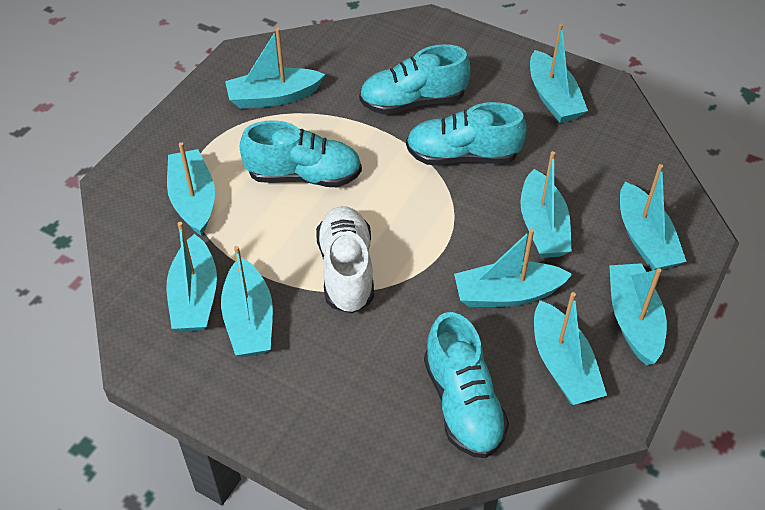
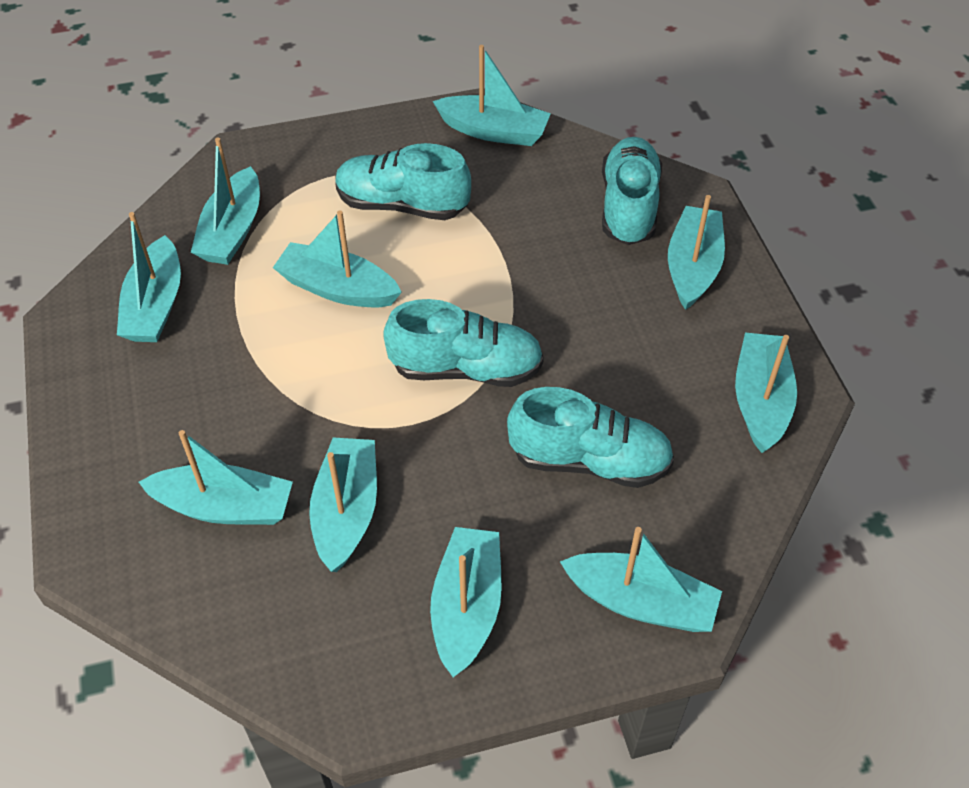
white shoe: [316,206,374,313] = 1 -> none = 0

